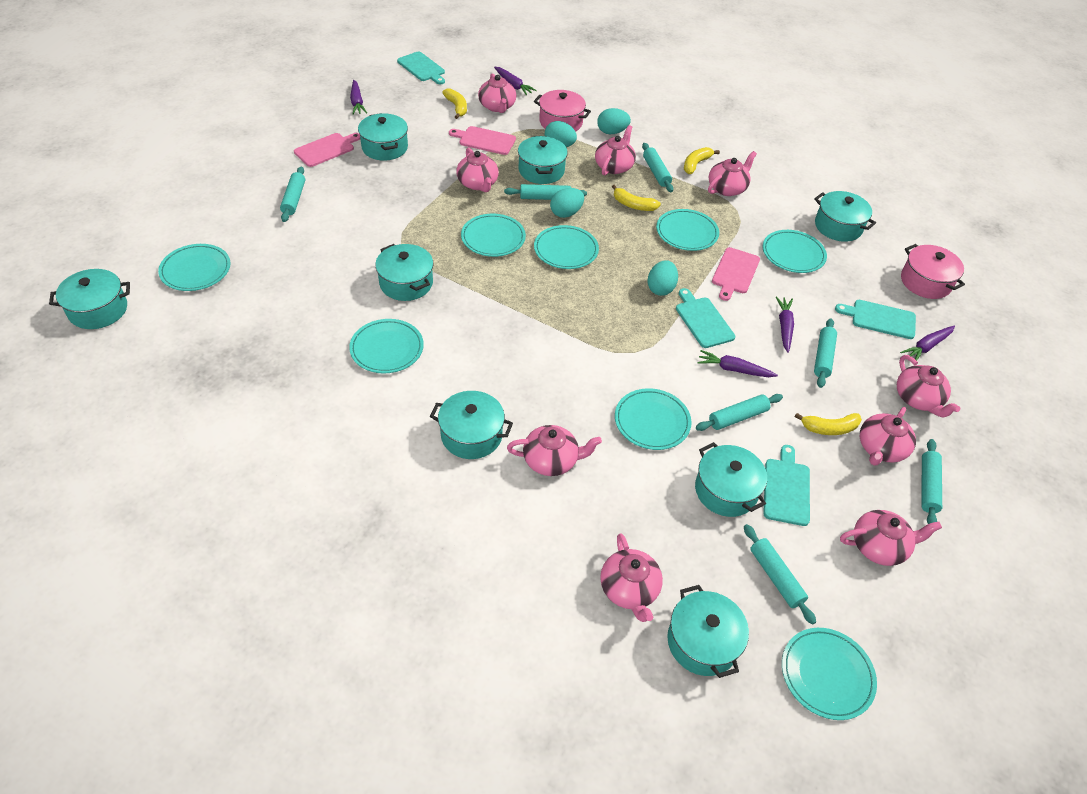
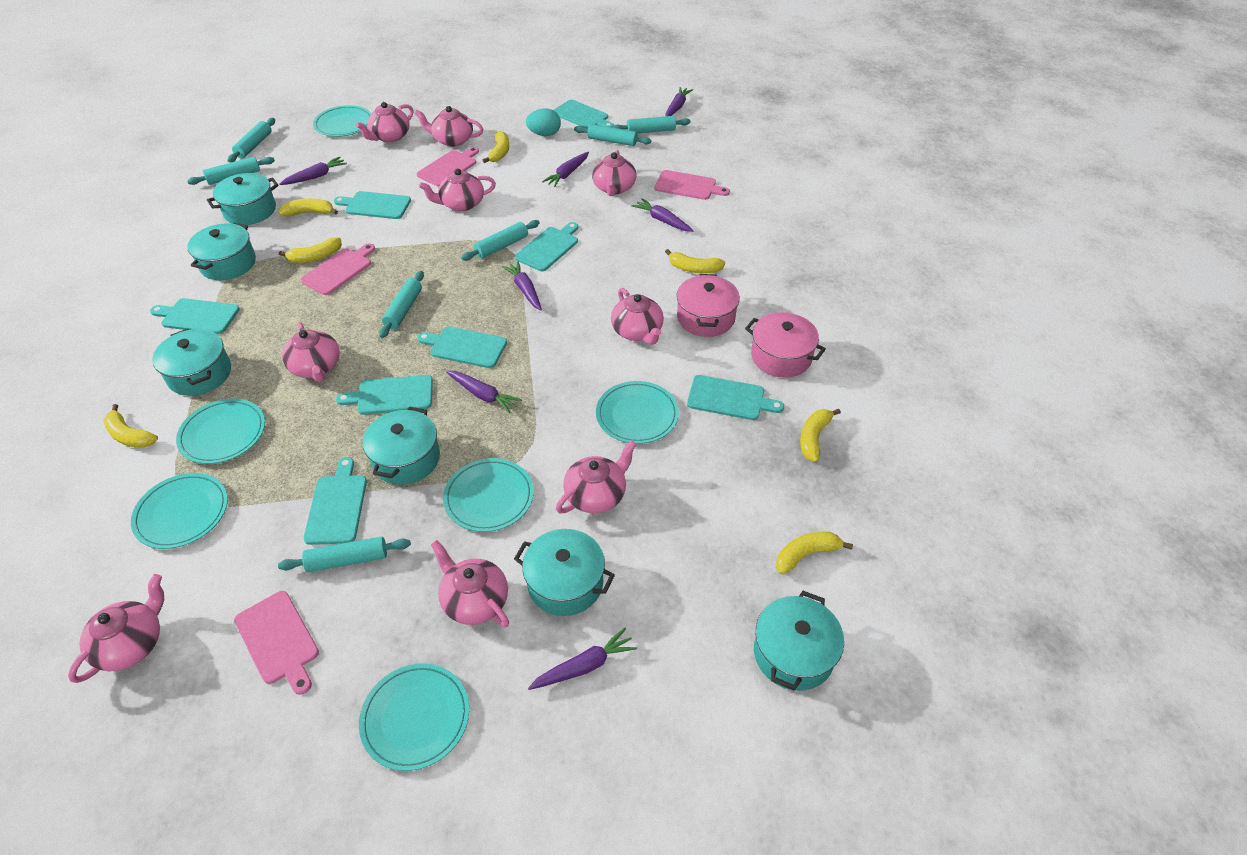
pink cutting board: [294,133,360,167] [449,126,516,155] [712,247,760,301] = 3 -> [234,591,319,695] [301,243,375,295] [417,147,479,187] [655,170,730,200] = 4
purple carrot: [350,80,367,115] [494,67,537,95] [698,350,778,377] [776,297,794,353] [900,326,955,361] = 5 -> [279,157,347,185] [446,371,522,413] [502,261,542,311] [528,628,637,690] [542,152,589,187] [632,198,694,232] [665,87,693,116] = 7
turquoise cutting board: [397,51,445,84] [676,288,735,348] [763,445,810,526] [835,300,916,339] = 4 -> [150,298,240,334] [303,457,367,545] [334,191,411,219] [336,375,433,415] [417,327,507,368] [515,222,578,271] [553,100,614,129] [687,375,784,420] = 8
turquoise egg: [545,121,577,147] [550,188,584,218] [597,108,631,134] [648,260,678,296] = 4 -> [526,108,561,136] = 1
turquoise plate: [158,244,231,291] [349,319,424,373] [461,214,526,257] [534,225,599,269] [615,388,691,450] [656,209,719,251] [763,230,827,273] [782,628,877,720] = 8 -> [131,473,228,549] [176,399,265,464] [313,105,371,137] [359,664,469,771] [443,458,534,532] [596,381,679,444] = 6
turquoise pot: [49,269,130,329] [358,113,408,161] [375,244,434,301] [430,391,513,459] [518,136,568,184] [667,585,749,678] [695,442,767,517] [814,191,876,242] = 8 -> [152,329,231,396] [187,223,256,280] [207,173,279,225] [362,406,440,485] [514,529,615,616] [754,591,844,691] = 6
yellow banana: [442,88,467,119] [612,184,661,211] [684,147,720,174] [795,413,862,435] = 4 -> [103,404,158,448] [278,198,338,217] [279,237,342,263] [482,131,509,163] [665,249,725,273] [776,532,853,575] [800,409,841,462] = 7

